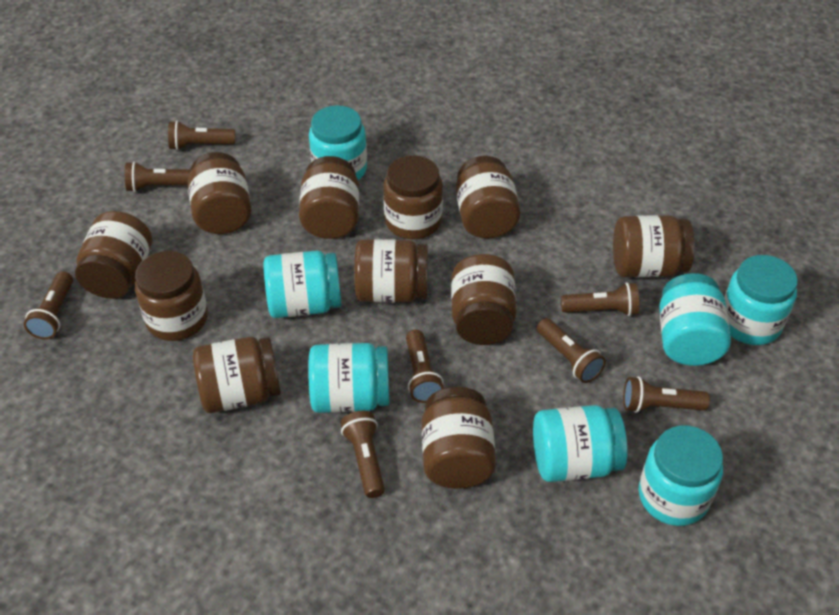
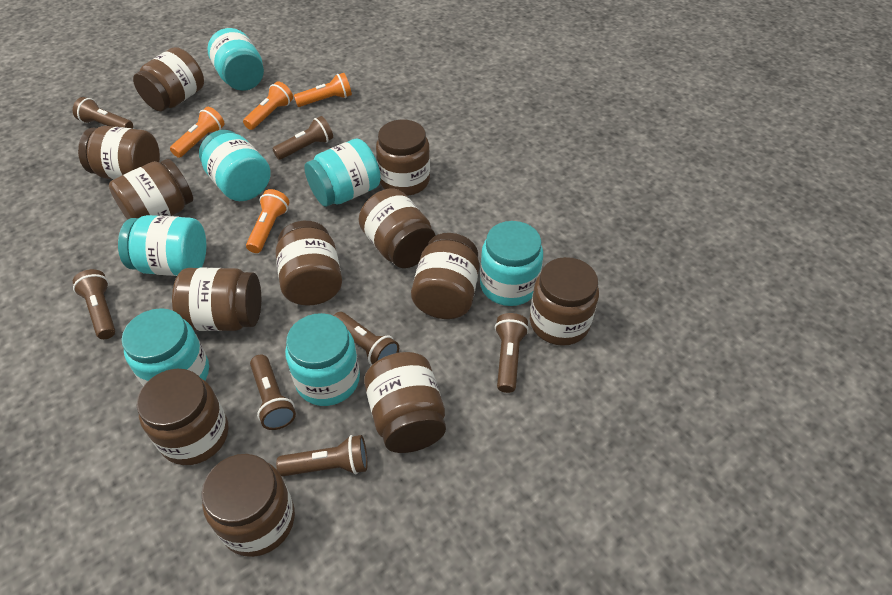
brown flashlight: [24,271,73,339] [125,161,190,192] [168,121,235,150] [340,411,385,498] [406,330,444,403] [537,318,606,383] [561,282,639,316] [623,376,710,413] = 8 -> [73,97,133,128] [73,269,115,339] [250,355,296,430] [273,116,333,160] [276,435,367,477] [334,312,399,365] [495,313,529,393] = 7
brown jar: [75,211,152,299] [135,251,208,341] [188,152,252,234] [193,337,281,413] [299,156,359,239] [354,239,428,303] [383,155,443,239] [422,387,496,489] [451,254,516,345] [456,156,521,238] [613,215,695,277] = 11 -> [78,126,160,179] [109,159,193,220] [133,47,204,111] [137,369,229,465] [172,268,261,331] [201,454,295,557] [276,221,342,306] [359,188,436,268] [364,352,446,453] [376,120,430,196] [411,233,479,319] [530,257,599,346] = 12
orange flashlight: none = 0 -> [170,107,225,158] [243,81,293,130] [246,189,289,253] [294,73,352,107] = 4

